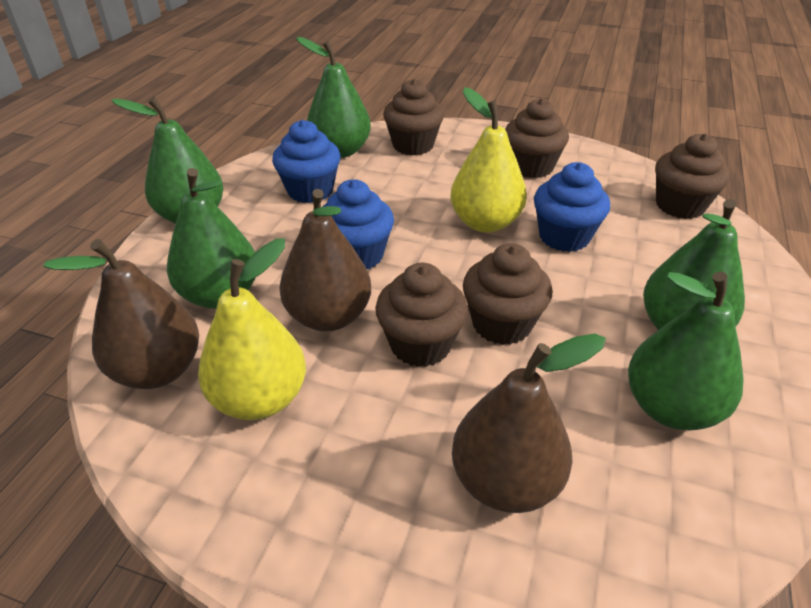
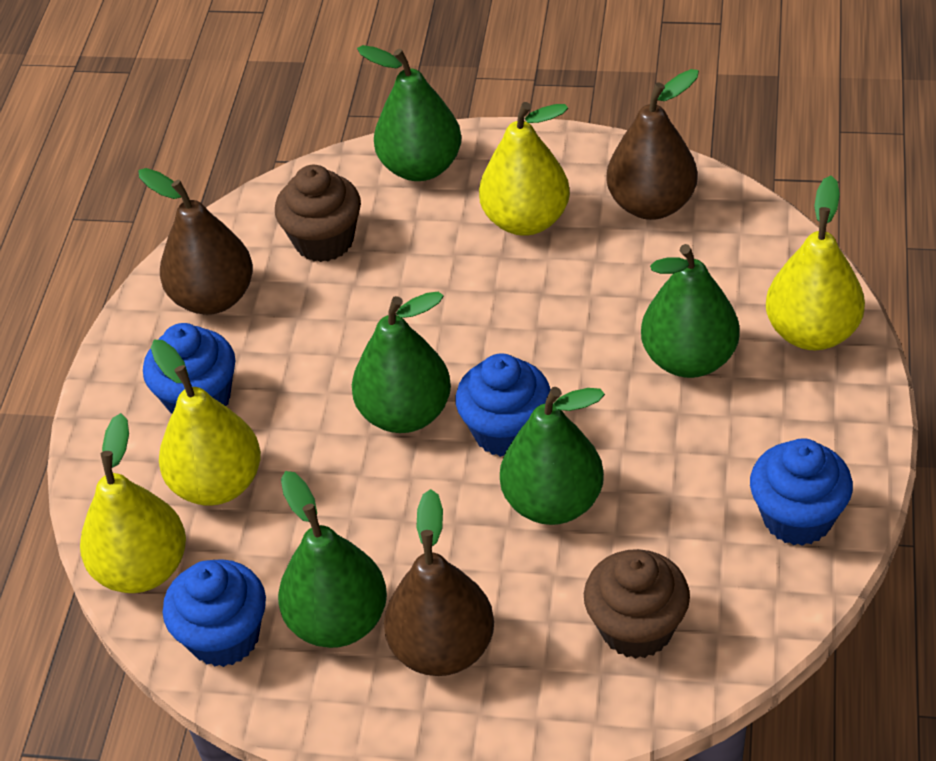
blue cupcake: [272,120,340,203] [322,179,394,269] [534,162,610,252] = 3 -> [143,323,236,414] [163,559,266,667] [456,353,551,457] [750,438,853,546] = 4
brown cupcake: [375,262,468,367] [383,79,444,155] [463,243,552,345] [505,98,569,178] [655,133,730,219] = 5 -> [275,165,361,262] [584,549,690,659] = 2
yellow pear: [198,239,306,420] [450,87,527,233] = 2 -> [80,413,186,593] [151,340,261,506] [479,102,570,236] [766,175,865,350] = 4

